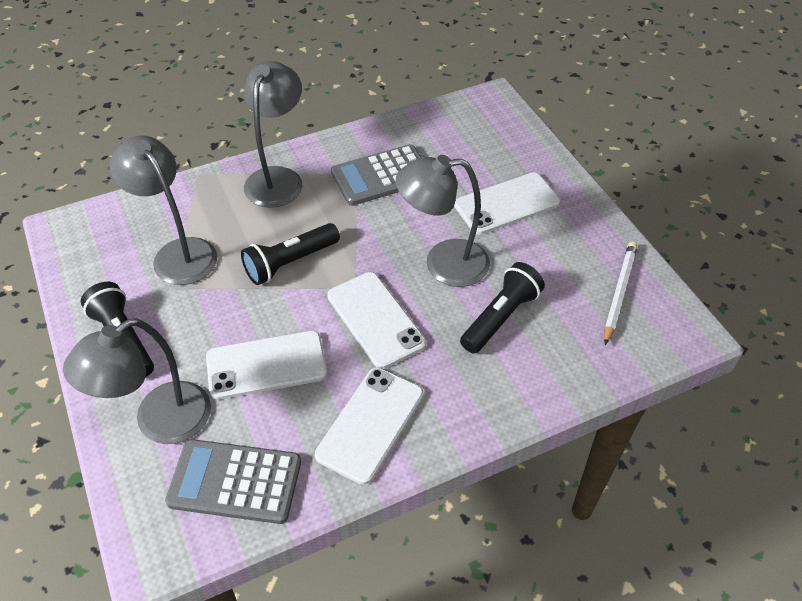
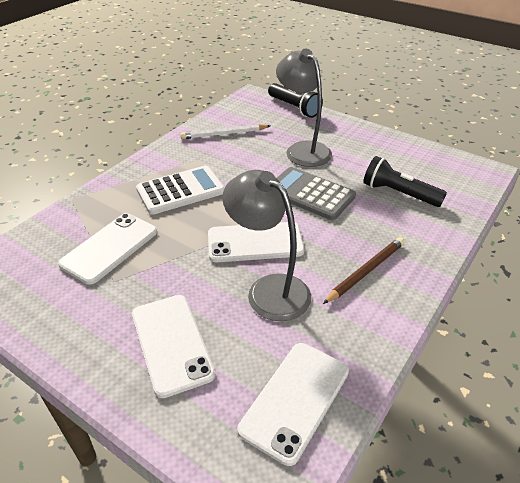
black flashlight: [81,282,154,377] [241,223,340,285] [460,262,545,354] = 3 -> [268,83,323,118] [363,156,447,207] = 2
brown pencil: none = 0 -> [323,237,405,304] = 1
grey calculator: [165,439,301,524] [331,144,421,206] = 2 -> [277,167,356,220] = 1
grey lamp: [63,318,211,444] [110,135,217,285] [244,61,302,208] [396,155,490,287] = 4 -> [222,170,311,321] [276,48,332,167] = 2
white calculator: none = 0 -> [136,165,225,215] = 1

